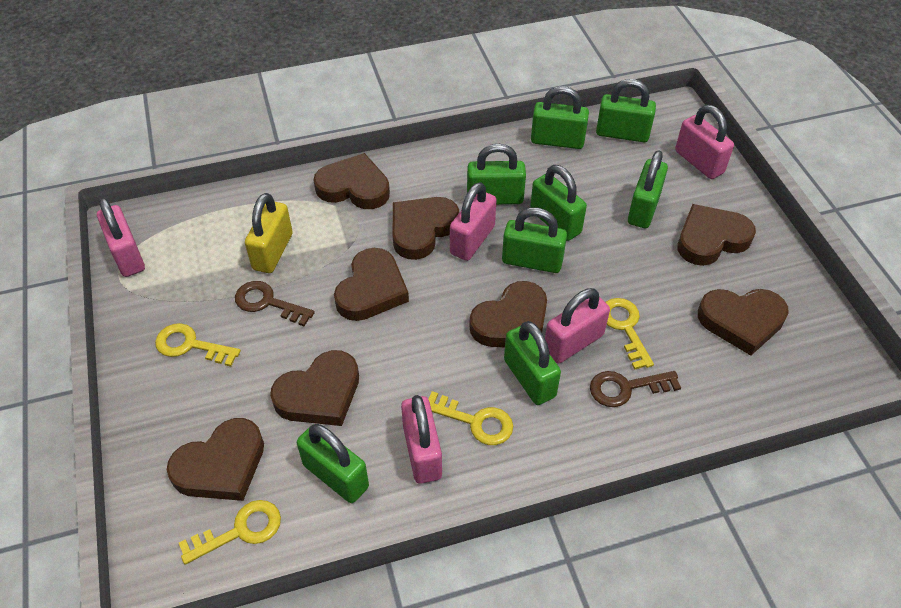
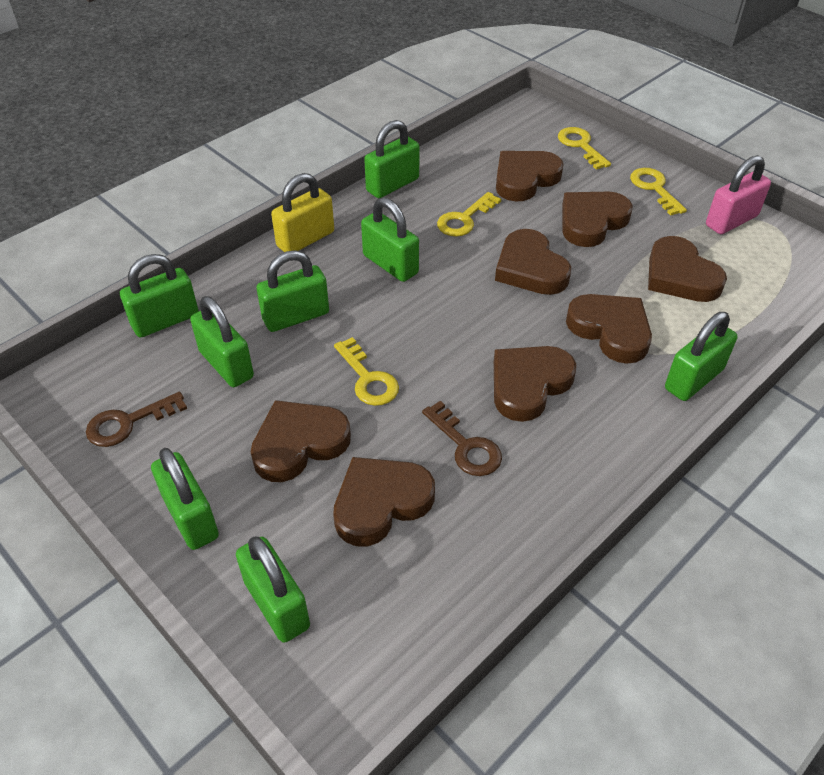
pink padlock: [97,198,145,277] [401,395,442,484] [450,182,497,261] [545,288,610,364] [675,105,734,179] = 5 -> [706,155,771,234] = 1

